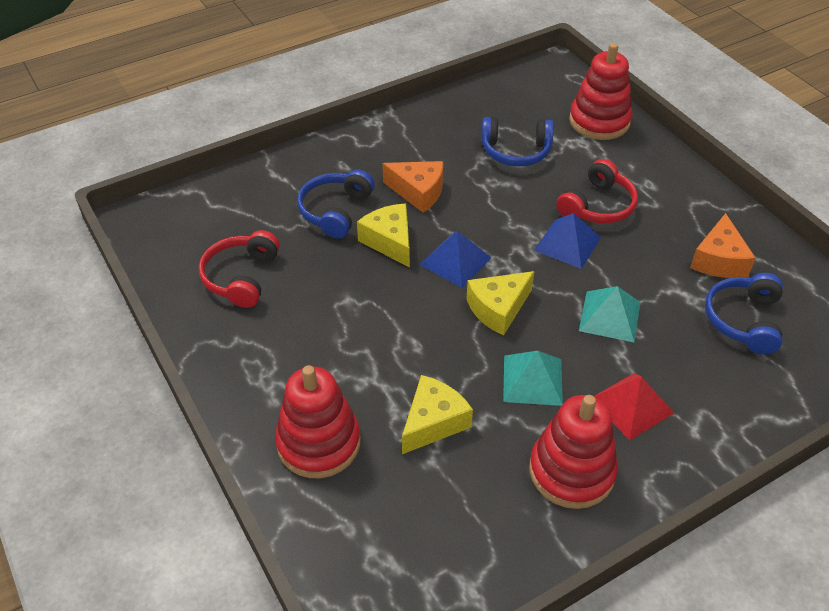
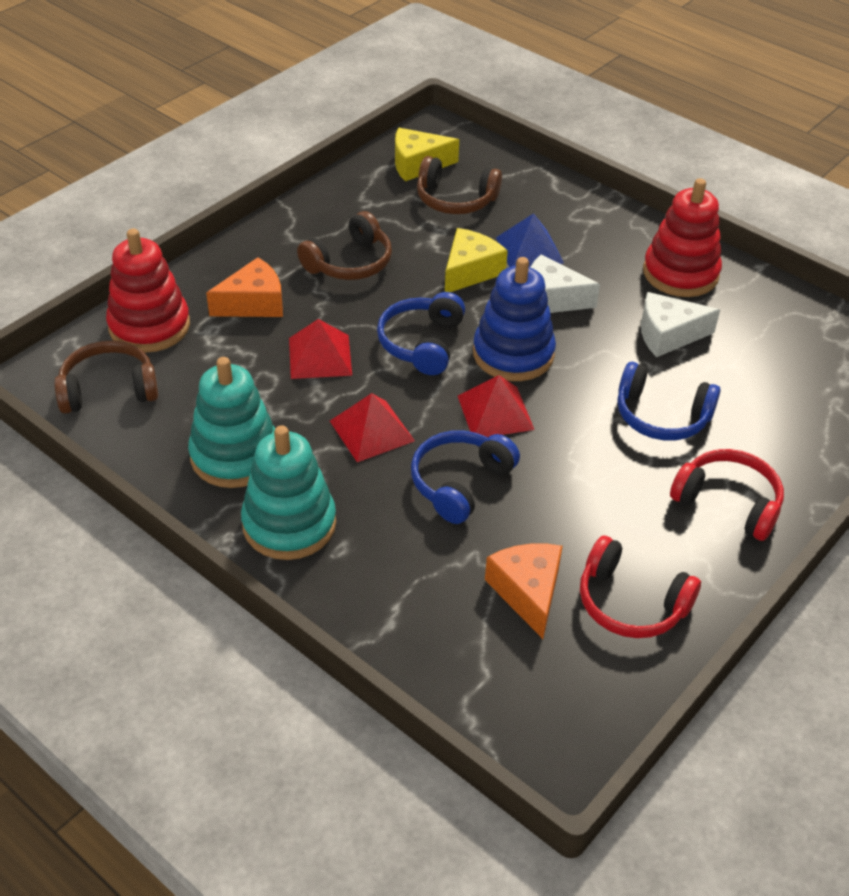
blue pyramid: [420,231,492,288] [534,213,601,269] = 2 -> [496,213,564,267] = 1
blue stacking toy: none = 0 -> [473,257,556,381] = 1
brown headphones: none = 0 -> [54,340,158,414] [297,211,392,280] [417,156,502,214] = 3
red pyramid: [594,373,674,440] = 1 -> [289,319,352,379] [330,393,415,462] [458,375,534,437] = 3
red stacking toy: [275,365,361,478] [529,395,618,509] [569,43,632,140] = 3 -> [106,229,190,353] [643,178,722,297] = 2
turquoise pyramid: [503,351,563,406] [579,286,640,342] = 2 -> none = 0
turquoise stacking toy: none = 0 -> [188,357,275,488] [241,425,336,560] = 2
white cheese: none = 0 -> [531,254,600,313] [641,292,720,357] = 2
yellow cheese: [357,203,410,268] [402,375,473,454] [466,271,534,336] = 3 -> [395,128,459,181] [445,228,508,292] = 2

